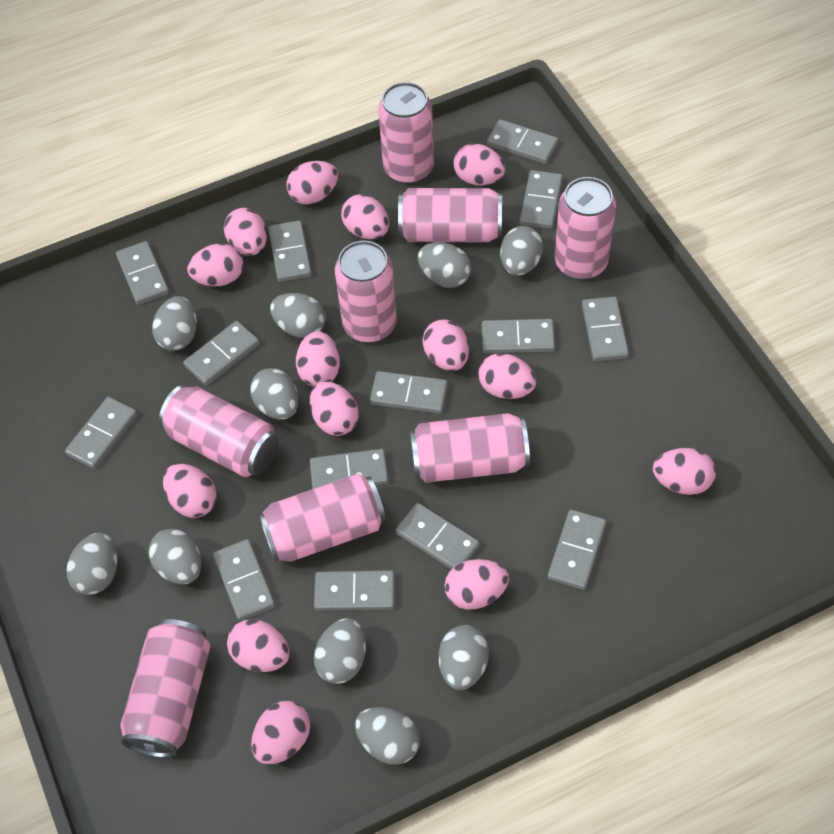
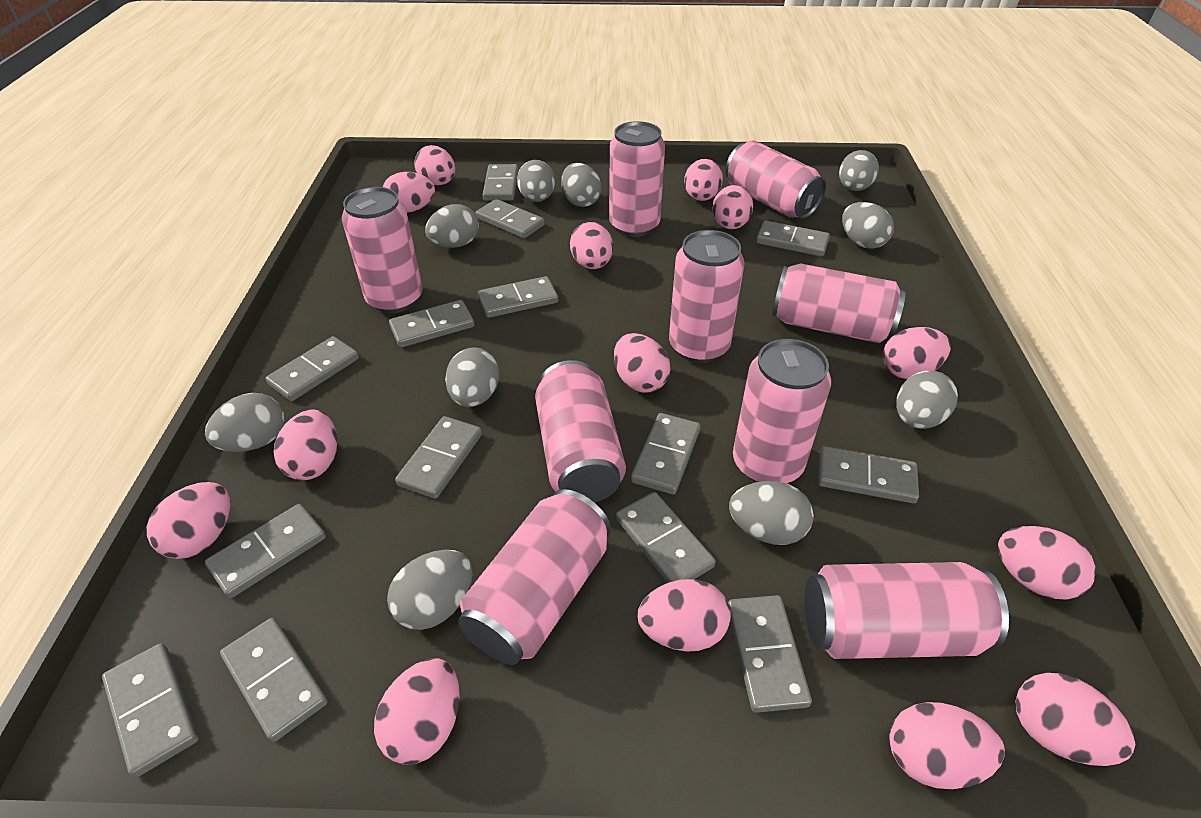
pink can: [120,619,210,758] [159,385,279,477] [258,473,386,562] [335,241,397,342] [378,82,434,184] [398,188,502,242] [410,413,530,483] [555,177,616,280] = 8 -> [342,187,423,313] [458,489,611,665] [535,360,626,503] [609,121,665,237] [669,230,745,363] [725,140,826,219] [733,339,831,483] [772,263,906,343] [805,562,1009,659] = 9

